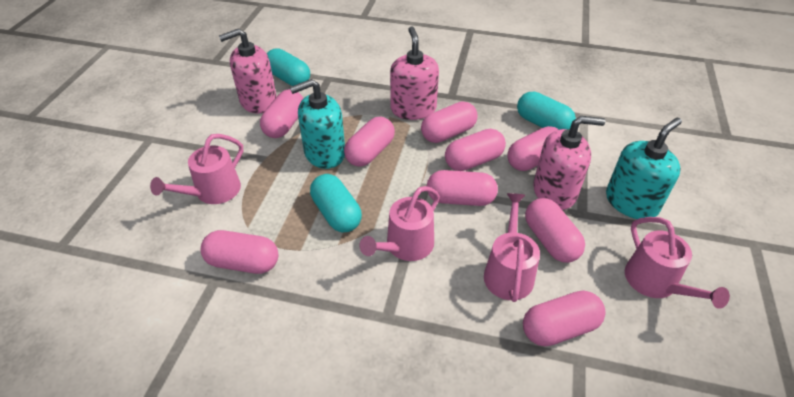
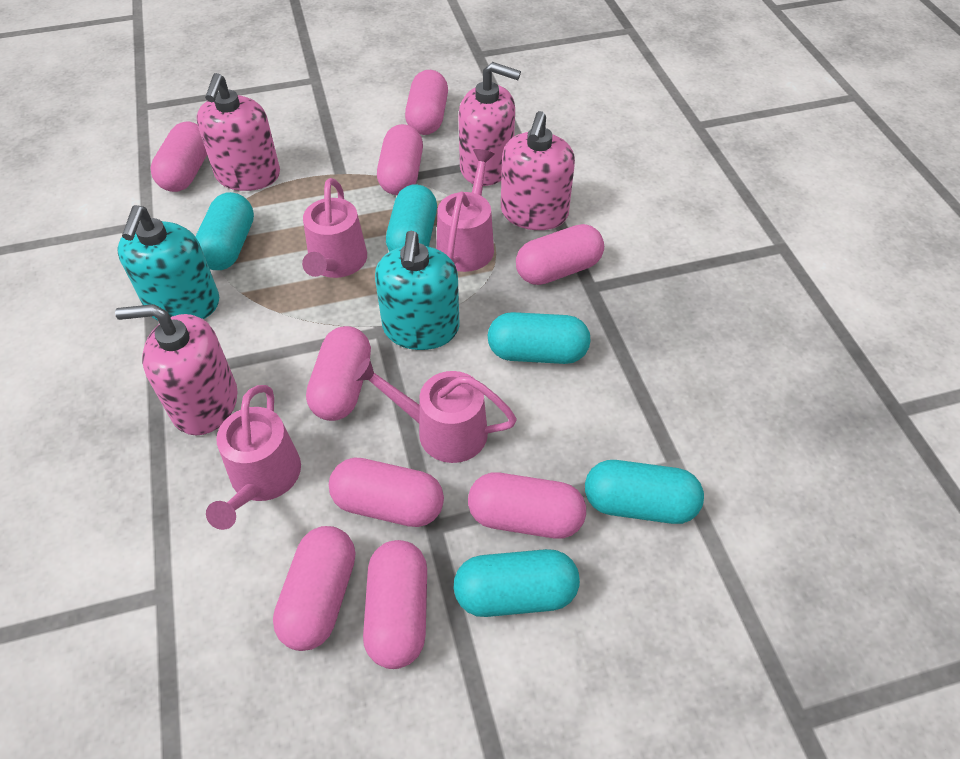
pink soap dispenser: [219,28,277,113] [390,26,439,120] [533,116,605,210] = 3 -> [115,304,237,436] [197,73,280,191] [459,62,521,186] [501,111,575,230] = 4
turquoise capsule: [267,48,310,86] [310,174,362,232] [517,92,576,129] = 3 -> [195,192,254,270] [386,184,437,252] [453,549,580,617] [488,312,590,364] [585,460,704,524] = 5

